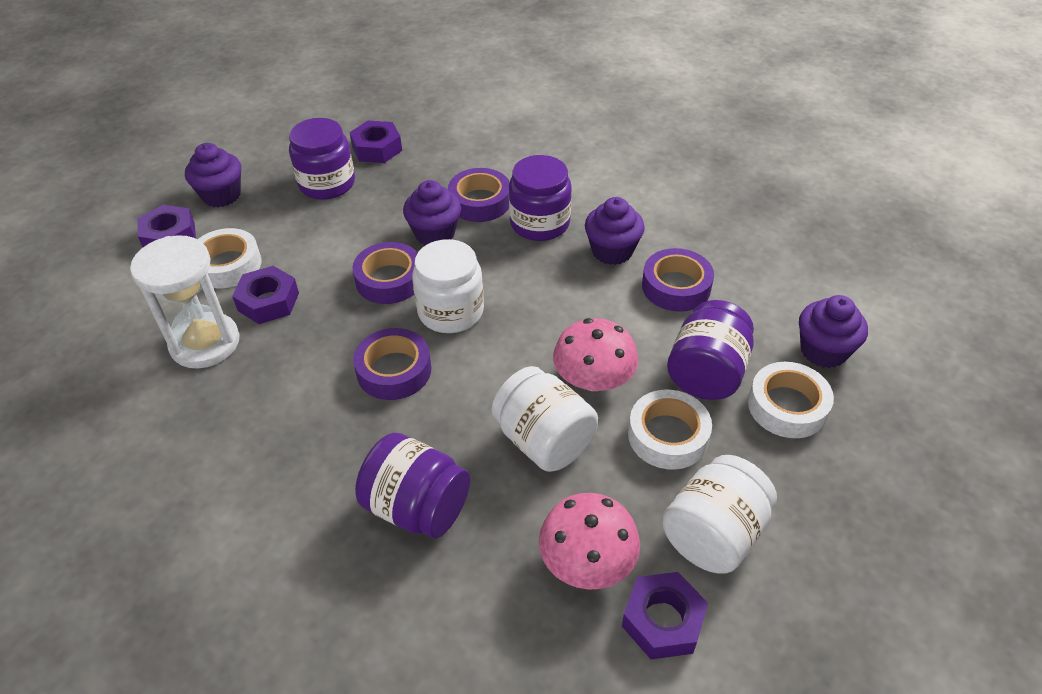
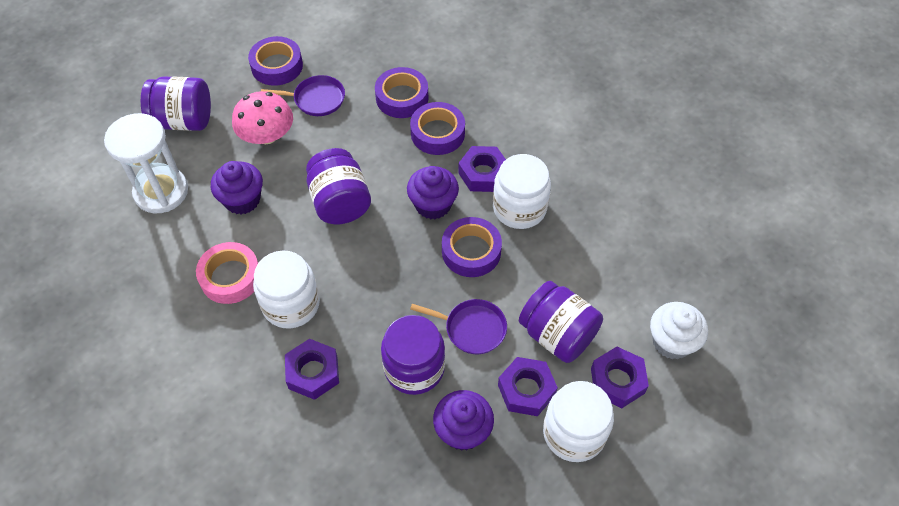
pink mushroom: [539,493,640,590] [553,318,638,391] = 2 -> [232,91,293,144] = 1
pink tape: none = 0 -> [196,242,258,304] = 1
purple cupcake: [185,143,241,207] [403,180,461,245] [585,197,645,265] [799,295,868,368] = 4 -> [211,161,263,214] [407,166,459,219] [433,390,494,451] = 3
purple pan: none = 0 -> [261,75,345,116] [410,299,507,354] = 2
white cupcake: none = 0 -> [650,302,708,359] = 1
white tape: [197,228,262,288] [628,390,712,470] [748,362,834,438] = 3 -> none = 0

